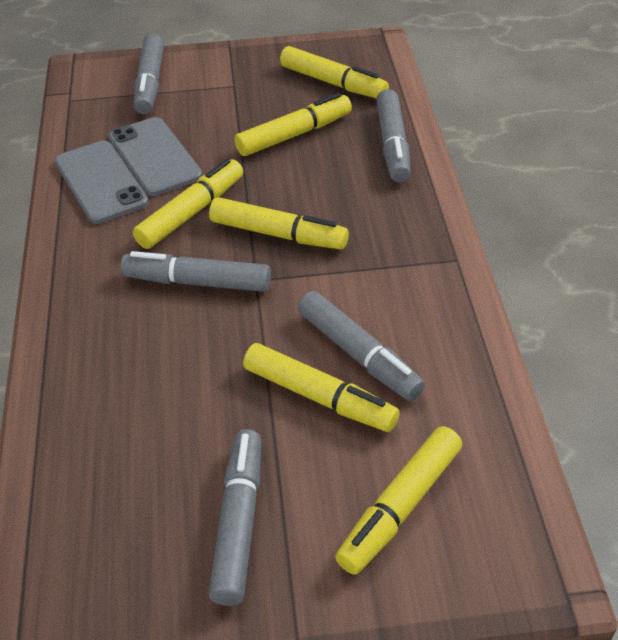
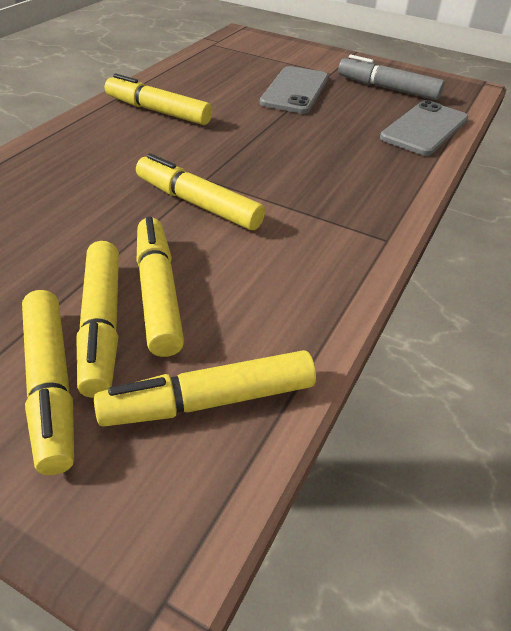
grey marker: [120,251,271,292] [134,33,164,114] [208,429,261,606] [298,291,425,401] [376,89,411,182] = 5 -> [338,55,445,100] = 1

